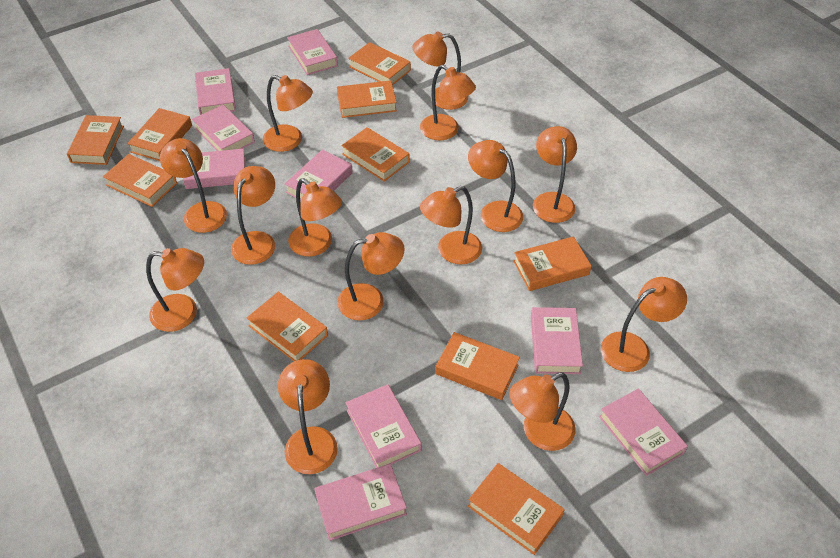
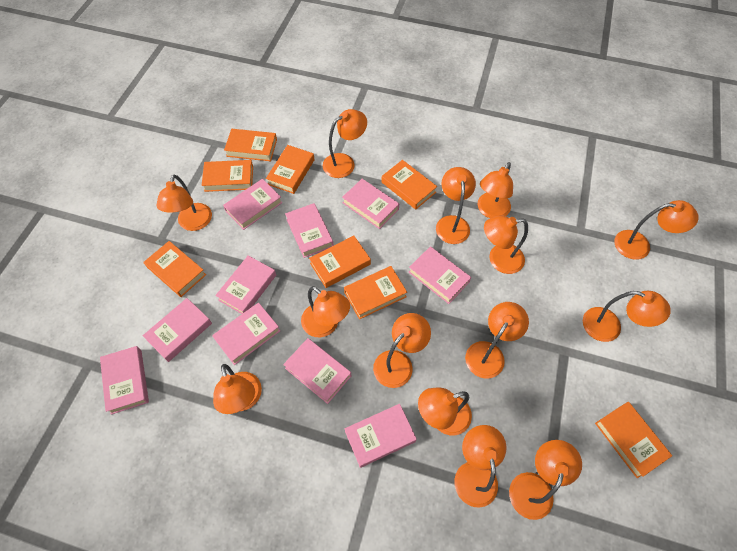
orange book: [67,115,124,165] [103,154,177,207] [127,108,192,161] [247,292,328,361] [337,81,397,118] [341,127,410,182] [348,42,411,85] [435,332,520,400] [468,463,565,555] [513,236,591,291] = 10 -> [143,241,206,297] [201,160,253,192] [224,129,277,161] [266,145,315,194] [309,235,371,288] [344,266,407,319] [381,160,437,210] [595,402,672,478] = 8
pink book: [183,149,246,189] [192,105,255,151] [195,68,236,115] [285,149,353,200] [287,29,338,75] [314,464,407,541] [345,384,421,468] [531,307,583,374] [599,389,688,476] = 9 -> [100,346,149,415] [143,298,212,362] [212,303,280,365] [215,256,276,314] [223,179,283,230] [283,338,351,404] [285,203,334,258] [342,179,399,229] [344,404,417,468] [409,246,471,304] = 10

